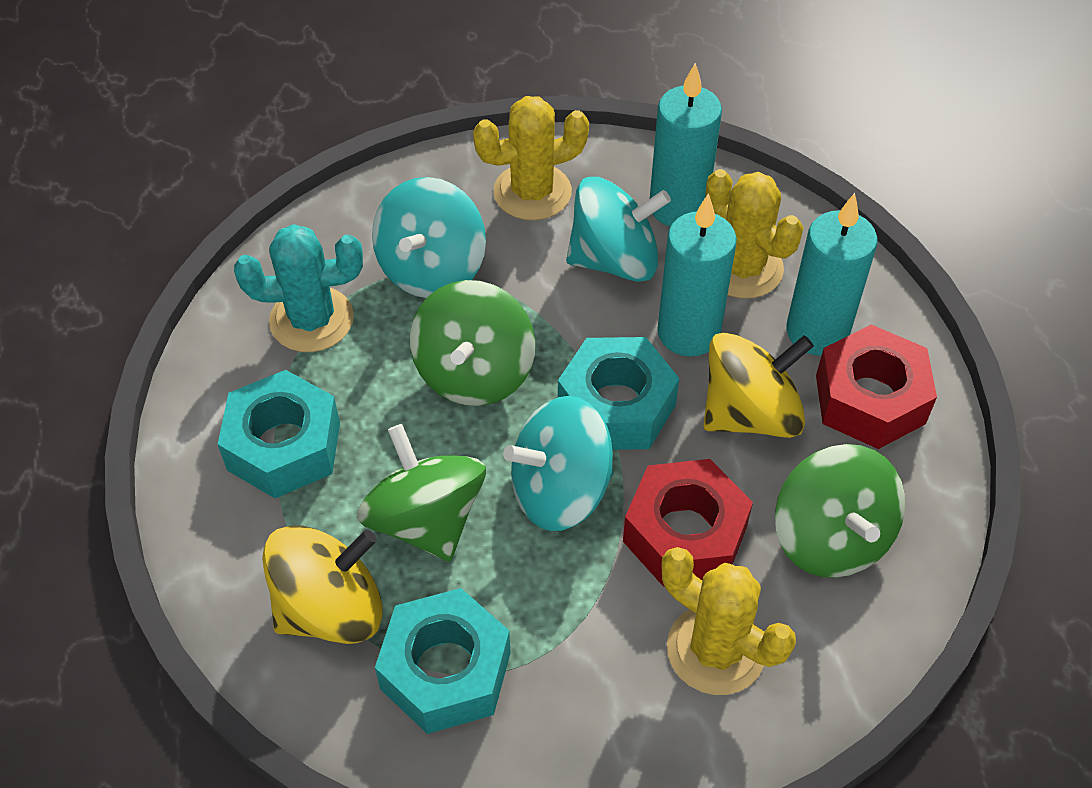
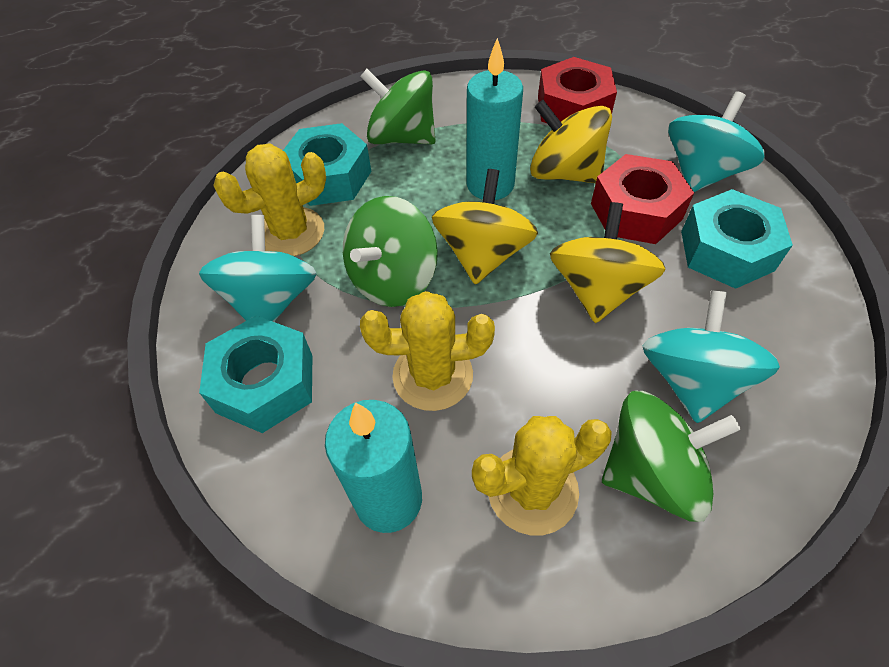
turquoise cactus: [234,224,363,352] = 1 -> none = 0
turquoise candle: [650,63,722,227] [657,193,737,357] [786,193,877,356] = 3 -> [325,400,422,533] [467,38,523,200] = 2
yellow spinning top: [262,525,383,644] [704,333,814,438] = 2 -> [432,169,538,285] [530,100,612,183] [550,202,666,323] = 3

